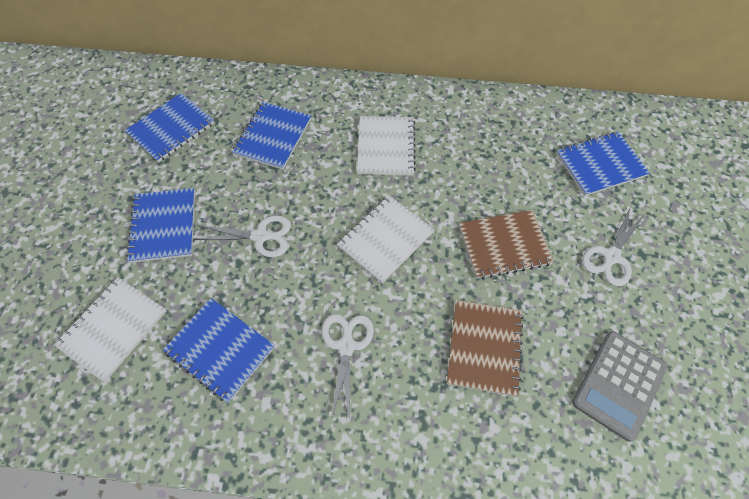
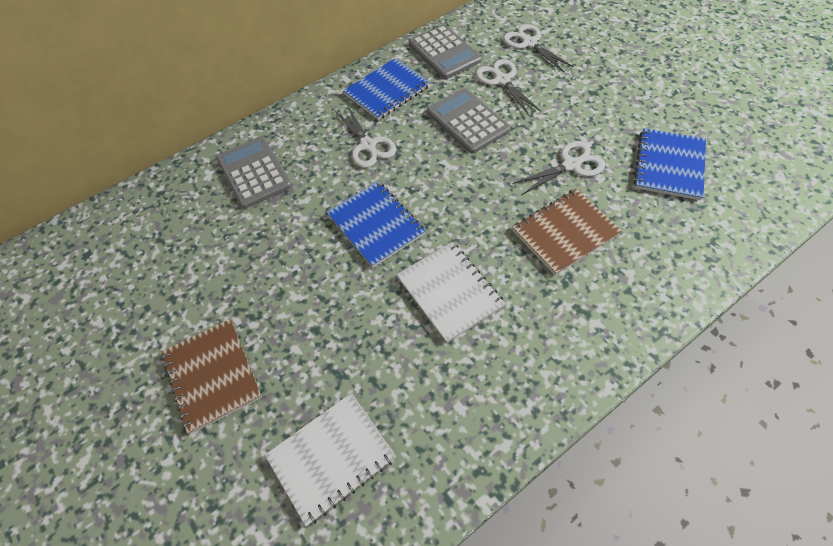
blue notebook: [125,93,214,162] [126,188,195,263] [163,298,275,403] [232,102,311,170] [556,132,650,196] = 5 -> [327,181,426,268] [343,58,430,120] [634,128,706,200] = 3
grey calculator: [572,331,668,442] = 1 -> [216,137,292,209] [409,24,482,79] [427,88,511,154] = 3
white notebook: [54,277,166,382] [337,195,435,284] [357,116,416,176] = 3 -> [265,393,396,526] [397,242,505,343] = 2
white scissors: [194,215,291,257] [322,314,374,422] [582,208,646,286] = 3 -> [335,105,396,168] [476,59,541,115] [503,24,574,72] [512,141,605,195] = 4

